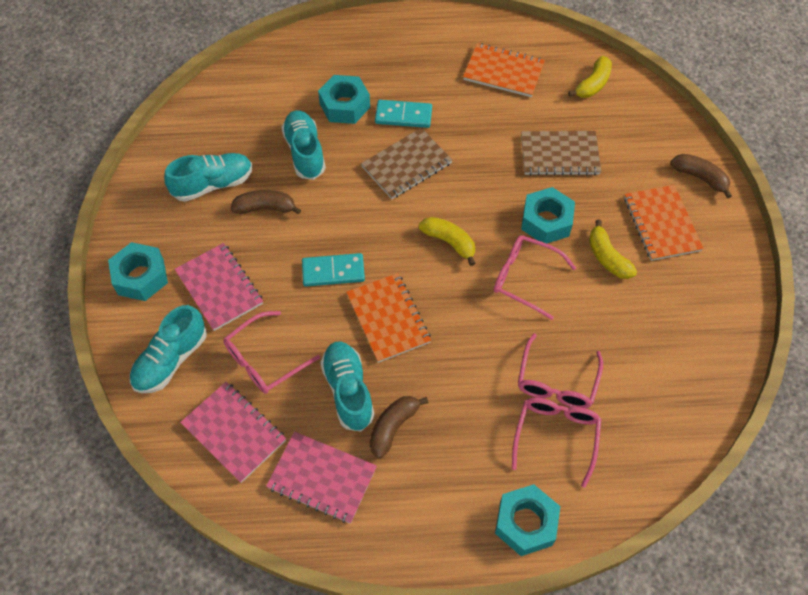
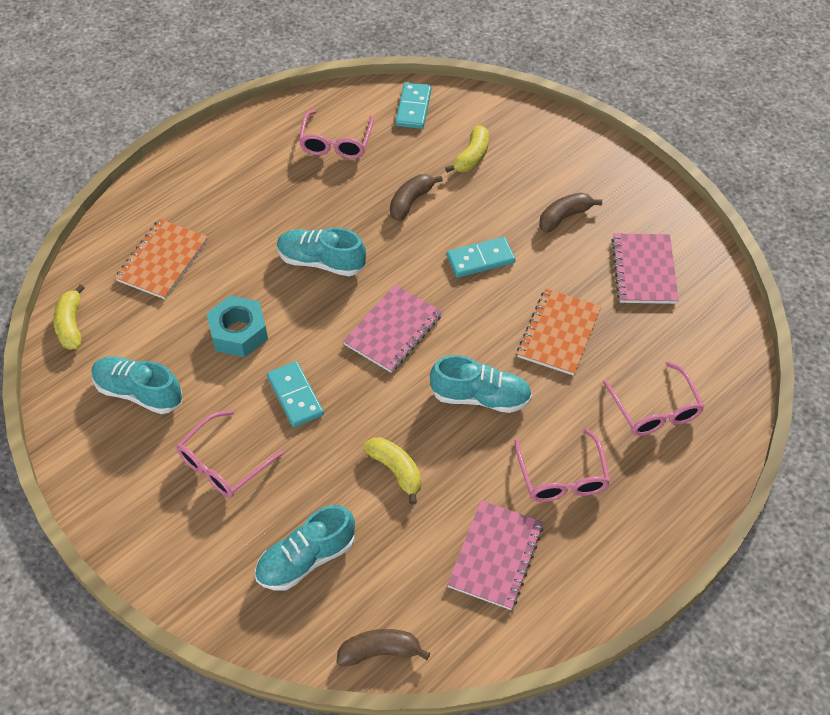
brown notebook: [361,128,453,199] [521,131,601,176] = 2 -> none = 0
orange notebook: [346,273,431,363] [463,43,545,97] [624,185,704,261] = 3 -> [115,219,208,299] [517,289,601,376] = 2
turquoise domino: [302,253,365,287] [375,100,432,128] = 2 -> [267,361,324,427] [395,83,431,129] [447,237,515,278] = 3
turquoise nut: [108,242,168,301] [318,75,370,124] [495,484,561,556] [521,187,575,244] = 4 -> [207,295,268,357] = 1

